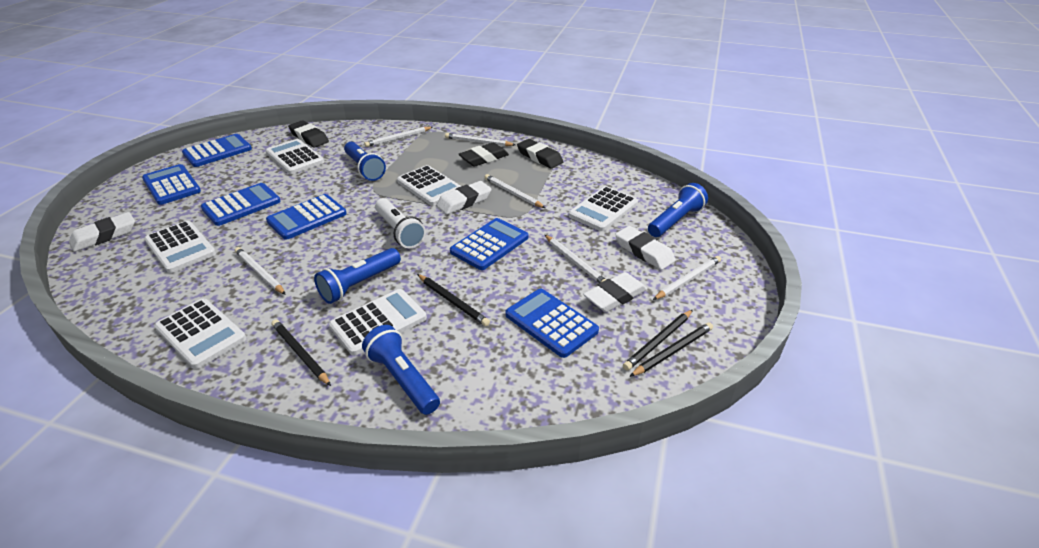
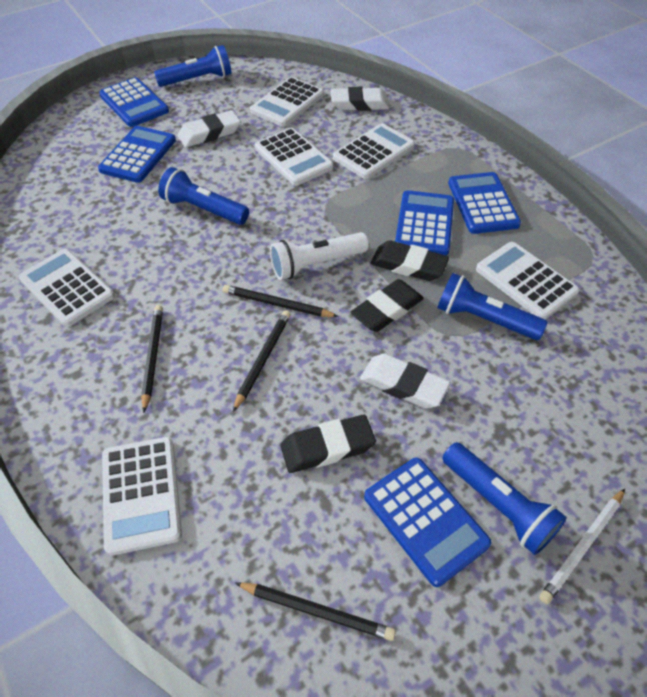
blue calculator: [142,164,201,205] [182,134,252,167] [201,183,281,226] [266,194,347,240] [450,218,528,270] [505,289,599,358] = 6 -> [98,126,176,183] [99,77,169,127] [364,457,492,587] [395,190,454,255] [448,172,521,234] = 5
white eraser: [69,212,135,252] [436,181,492,215] [583,272,647,312] [615,226,675,270] = 4 -> [178,110,241,148] [331,87,390,111] [360,354,450,409] = 3
white pencil: [235,247,286,295] [364,127,433,147] [445,133,515,146] [485,174,545,208] [545,235,606,283] [653,256,721,300] = 6 -> [539,489,625,604] = 1

